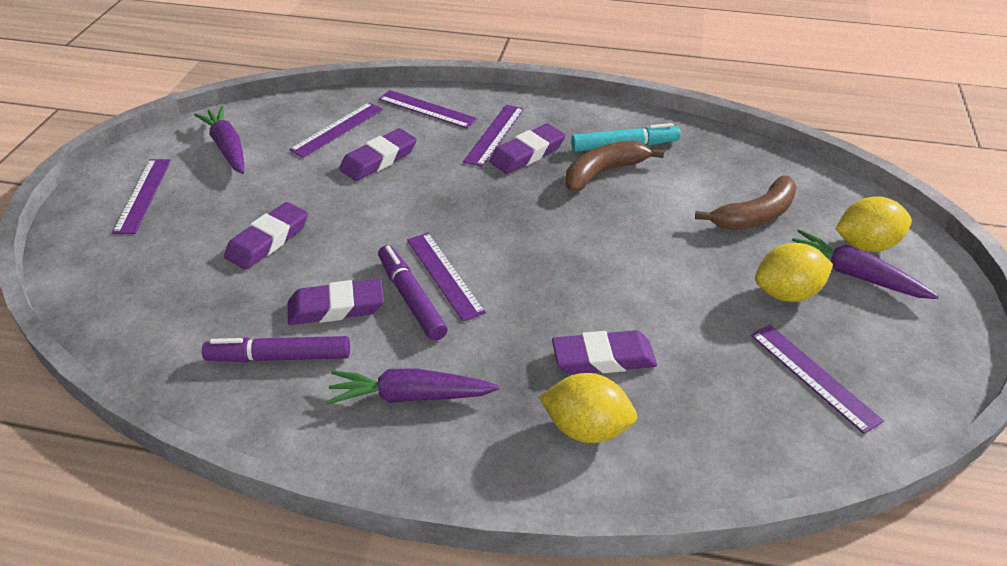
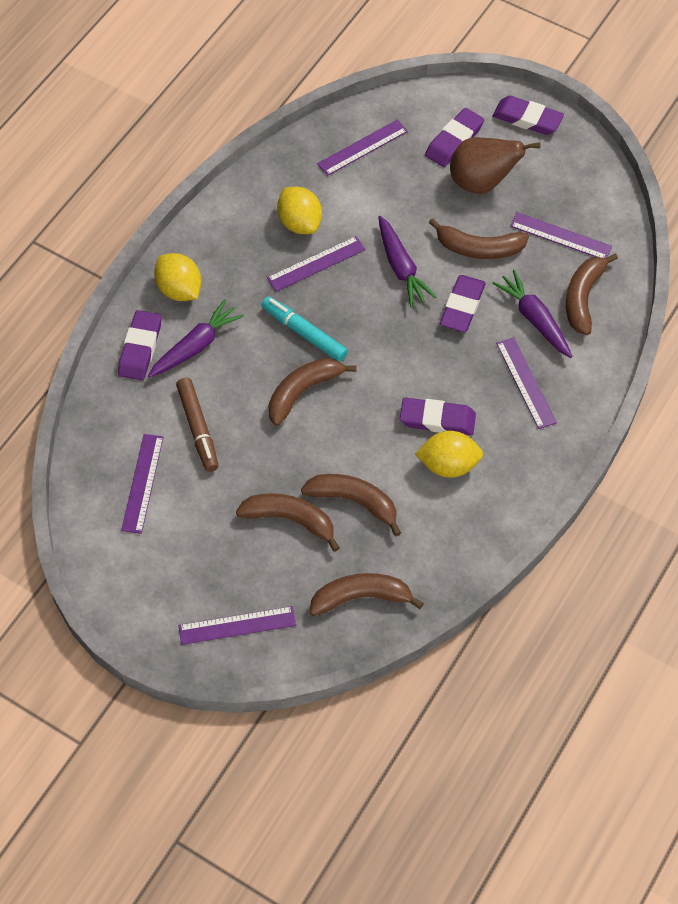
brown banana: [566,140,664,192] [695,175,797,230] = 2 -> [236,493,340,552] [268,358,357,426] [301,474,401,536] [310,573,424,616] [429,218,529,259] [566,253,618,335] = 6
brown marker: none = 0 -> [176,378,219,472] = 1
brown pear: none = 0 -> [450,137,541,194] = 1
purple marker: [202,336,350,363] [378,245,448,341] = 2 -> none = 0

